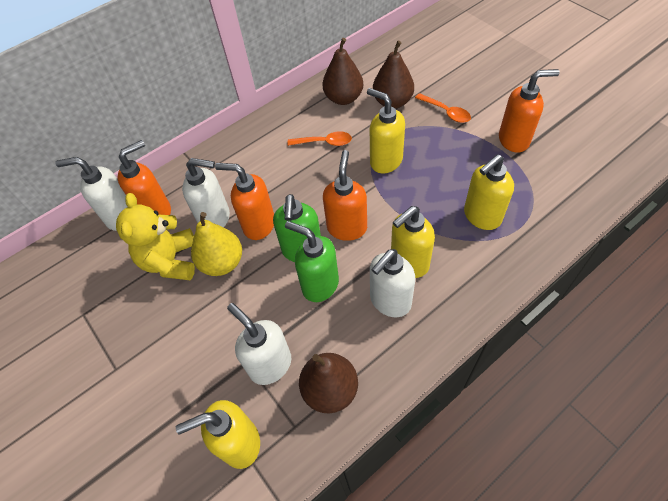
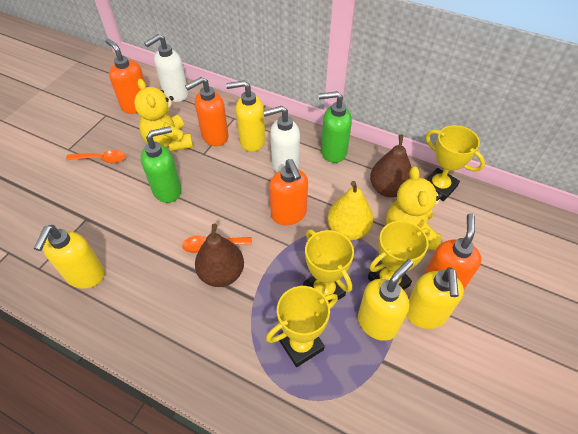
brown pear: [299,353,358,413] [322,38,363,105] [373,40,414,109] = 3 -> [195,224,244,287] [370,135,412,197] = 2
white soap dispenser: [56,157,128,231] [182,158,230,227] [227,303,291,385] [370,249,415,317] = 4 -> [144,34,188,102] [263,106,300,172] = 2
yellow teddy bear: [116,193,195,280] = 1 -> [134,79,193,151] [386,166,443,250] = 2
yellow trophy: none = 0 -> [266,286,338,367] [303,230,354,303] [368,221,430,290] [426,125,485,201] = 4

